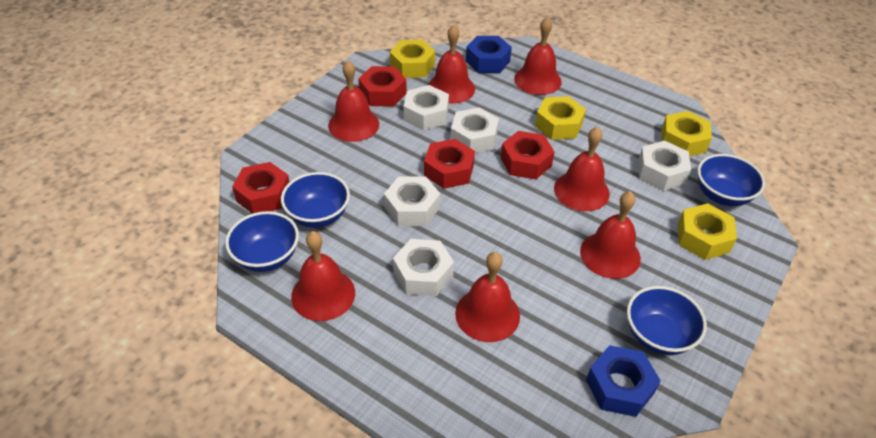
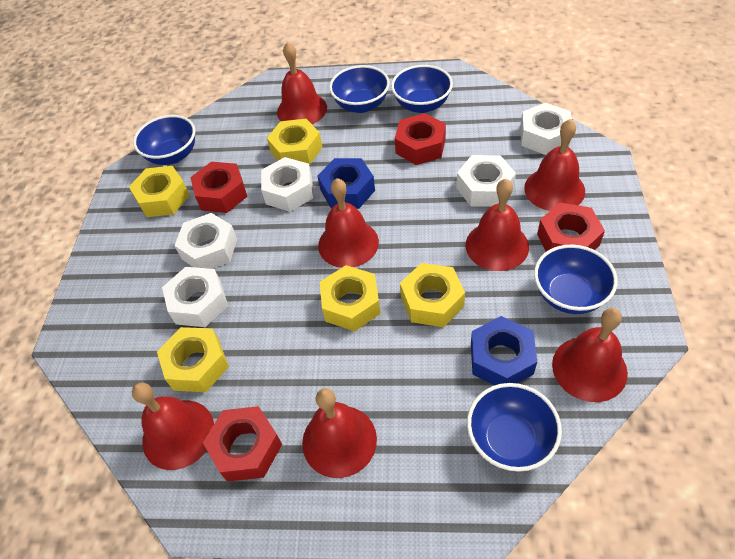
blue bowl: [225,211,299,272] [281,172,350,228] [627,286,707,355] [697,154,765,206] = 4 -> [133,115,196,165] [329,65,390,113] [391,65,453,113] [467,383,562,472] [534,245,618,314] = 5
yellow nut: [390,40,435,78] [535,96,586,140] [661,111,712,156] [678,203,737,260] = 4 -> [129,166,190,217] [157,327,229,392] [267,119,323,165] [320,265,380,331] [400,263,465,327] = 5

